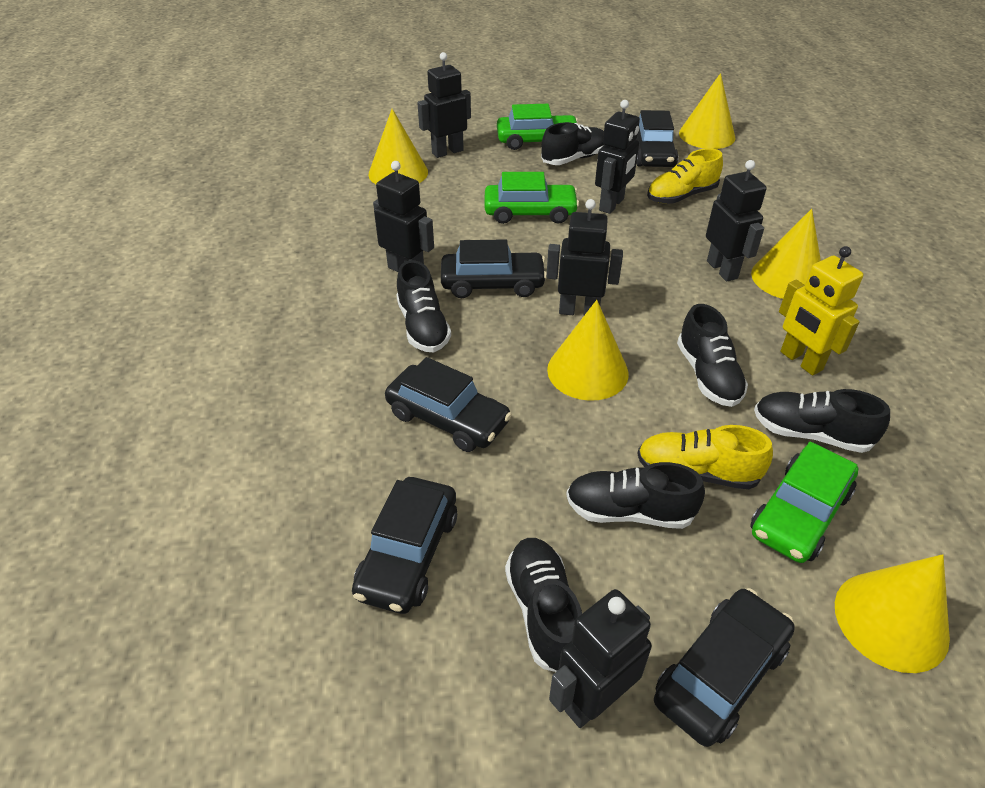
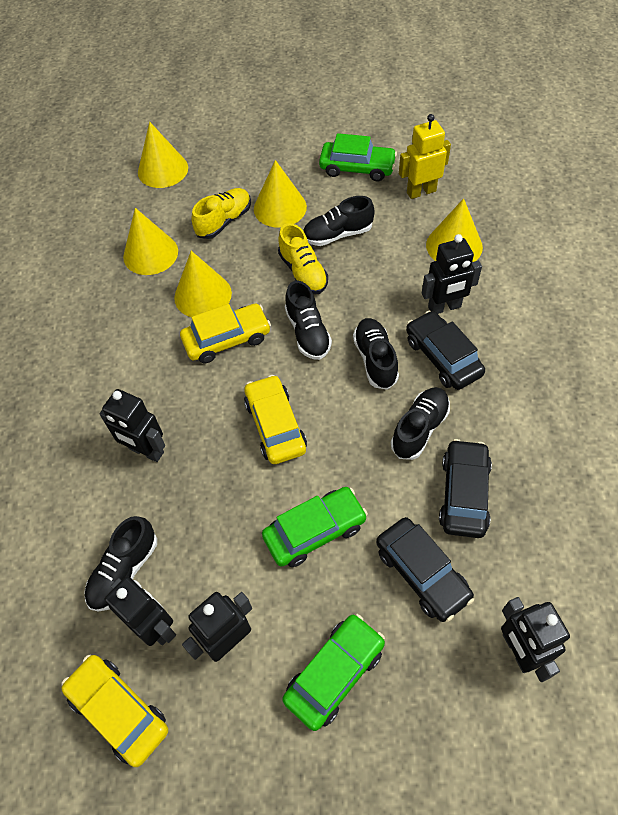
black car: [352,477,457,614] [385,357,512,452] [441,239,547,298] [636,110,678,167] [654,588,795,747] = 5 -> [376,517,474,622] [406,310,485,390] [439,439,492,538] = 3
black robot: [373,161,434,272] [417,52,471,158] [546,199,623,315] [549,589,652,728] [595,100,640,214] [706,160,766,282] = 6 -> [100,389,165,462] [104,577,176,646] [182,592,252,662] [422,234,482,314] [501,597,570,682] = 5
black shoe: [396,260,451,352] [505,538,582,672] [541,122,604,165] [566,462,705,529] [677,304,748,407] [754,389,890,453] = 6 -> [85,516,157,612] [285,281,332,360] [303,196,375,246] [353,318,399,390] [391,387,450,460] = 5
yellow car: none = 0 -> [61,655,168,767] [180,303,271,363] [244,375,307,464] = 3

